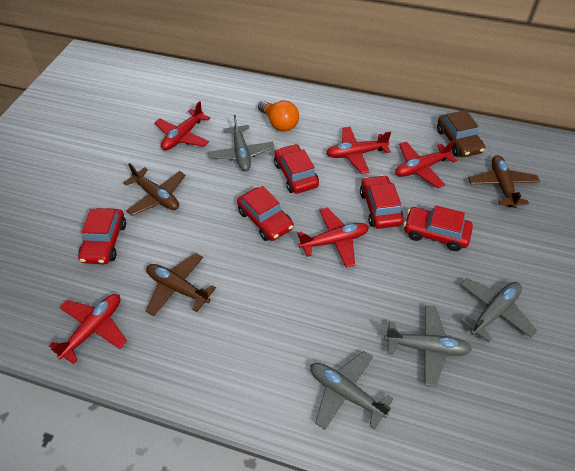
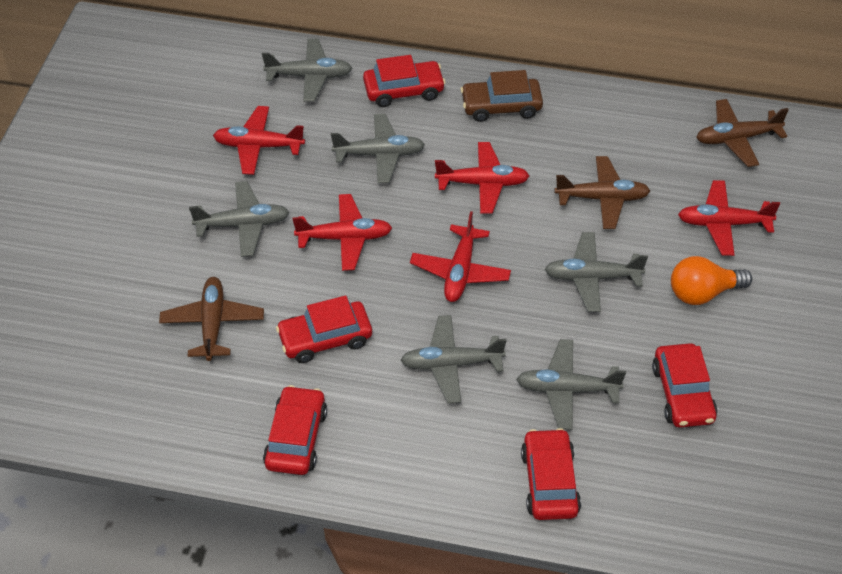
grey plane: [208,115,274,171] [310,351,394,430] [384,306,472,387] [460,278,537,343] = 4 -> [189,181,289,257] [262,39,352,102] [331,114,425,183] [400,315,507,403] [516,339,626,430] [544,232,648,312] = 6

